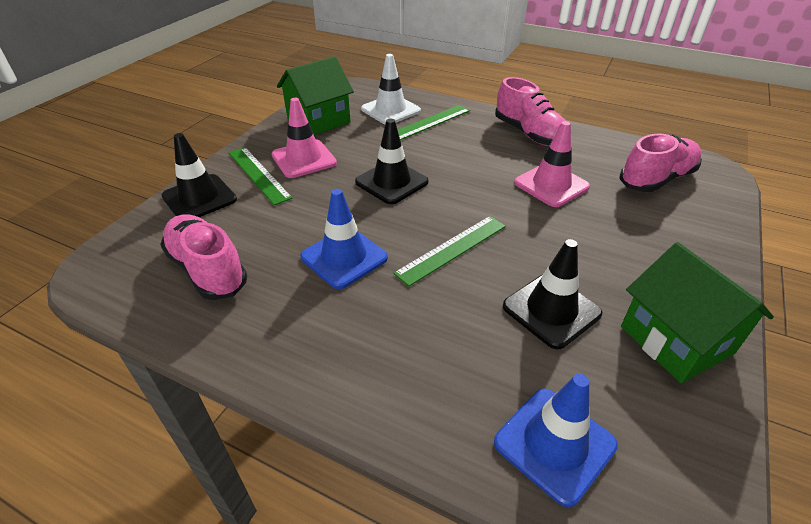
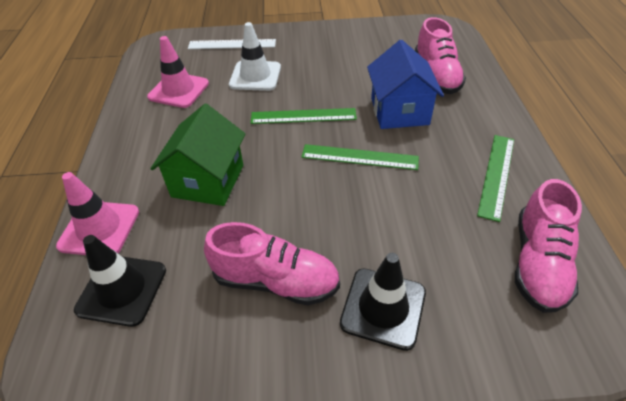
black traffic cone: [162,133,237,217] [355,119,429,204] [503,239,602,349] = 3 -> [74,235,166,327] [340,253,426,351] = 2
blue house: none = 0 -> [367,40,444,129] = 1
blue traffic cone: [300,189,388,289] [494,374,618,507] = 2 -> none = 0
green house: [277,56,354,135] [621,242,774,383] = 2 -> [150,104,246,206] = 1
white ruler: none = 0 -> [188,39,276,49] = 1

